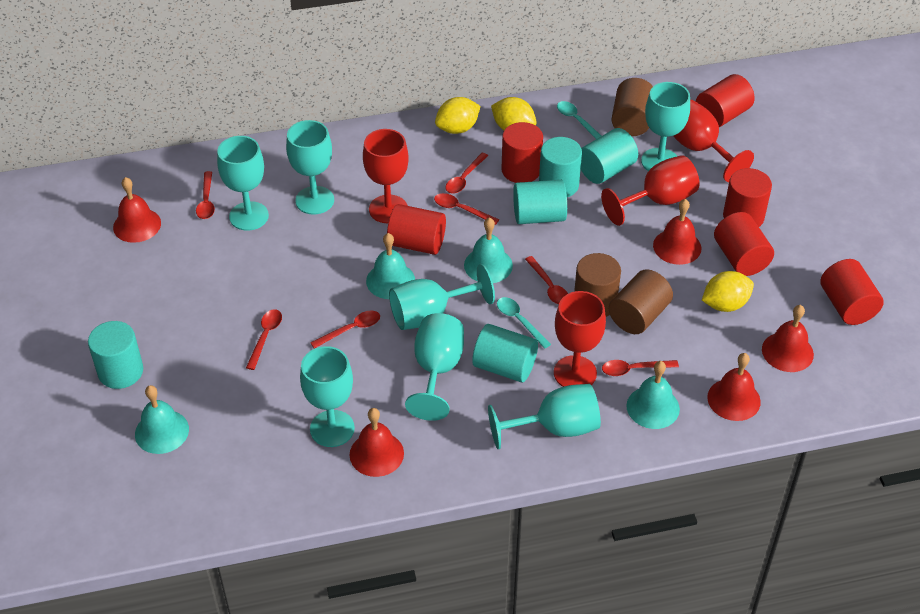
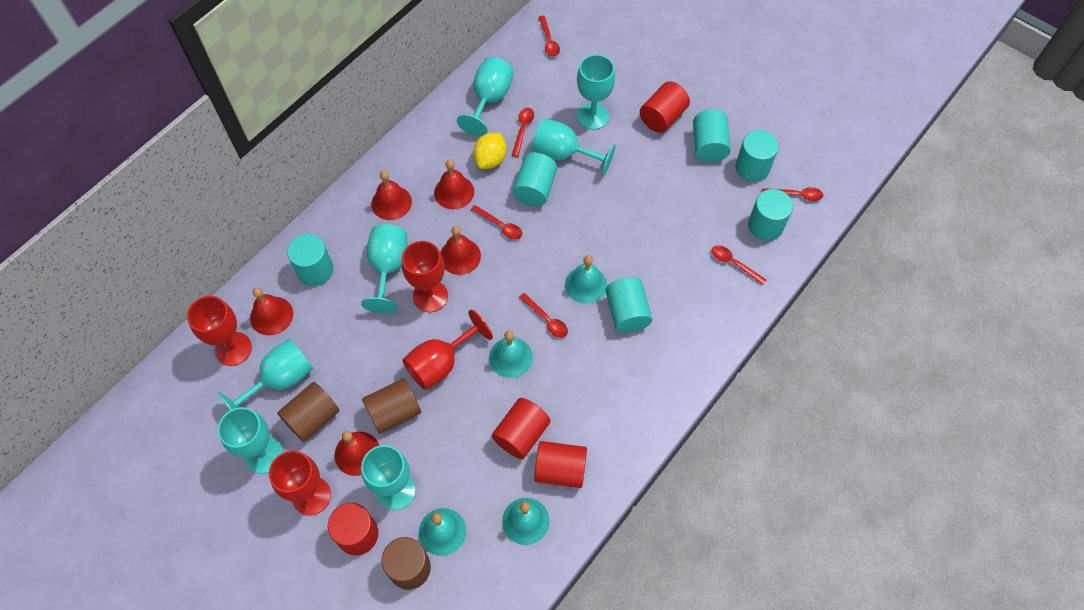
red cylinder: [387,204,446,255] [501,122,543,183] [696,74,755,127] [714,212,774,276] [723,168,772,227] [820,259,884,325] = 6 -> [328,503,378,555] [492,398,550,459] [534,441,587,488] [640,81,690,133] = 4
red spoon: [196,171,215,219] [246,309,282,370] [310,310,380,349] [434,193,499,225] [445,153,488,194] [525,256,568,304] [602,360,679,376] = 7 -> [471,205,522,240] [512,108,534,157] [519,293,568,338] [539,15,560,56] [711,245,766,285] [762,187,823,201] = 6
turquoise cylinder: [88,321,143,389] [472,324,538,382] [513,180,567,224] [539,137,582,197] [581,128,638,184] = 5 -> [287,234,333,286] [513,153,557,206] [606,277,652,333] [693,109,731,162] [735,130,779,182] [748,189,793,241] = 6
turquoise spoon: [497,297,551,349] [557,101,601,139] = 2 -> none = 0
yellow lemon: [435,97,481,134] [491,97,537,130] [702,271,754,312] = 3 -> [473,133,506,169] = 1

